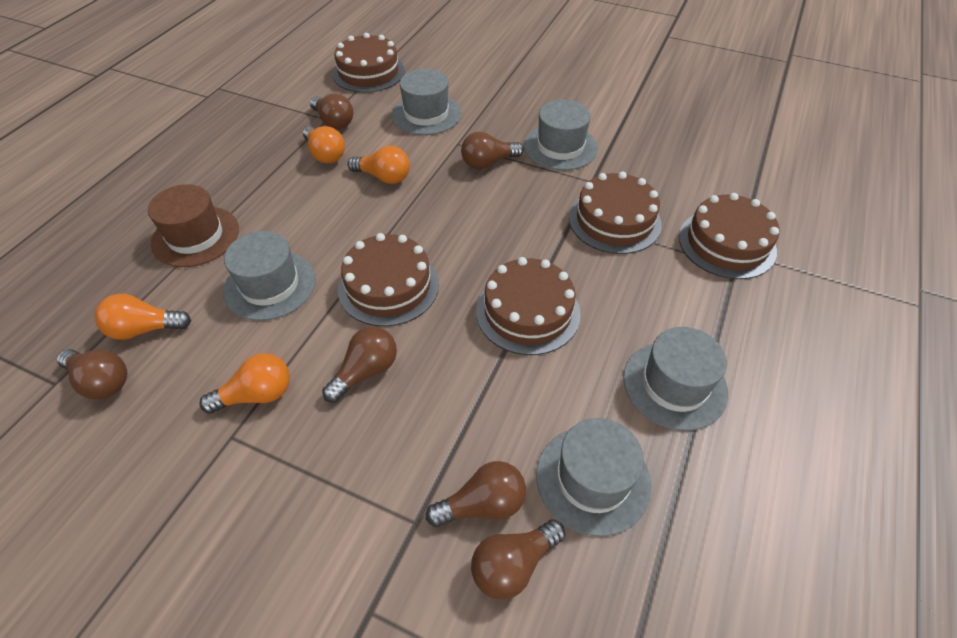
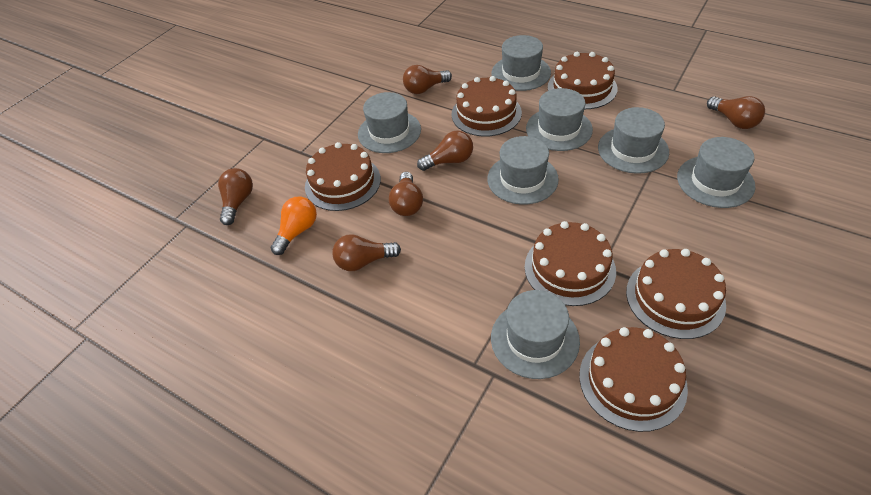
brown cake: [332,33,405,93] [338,233,439,327] [476,257,581,355] [569,171,662,254] [679,193,779,279] = 5 -> [305,142,381,211] [452,76,522,137] [525,221,616,306] [548,52,617,109] [579,327,688,432] [626,249,726,339] = 6
brown hat: [148,184,239,267] = 1 -> none = 0
grey hat: [223,231,316,321] [392,69,461,135] [524,100,598,170] [536,418,651,536] [623,327,728,431] = 5 -> [358,92,421,153] [487,136,559,205] [491,35,551,91] [491,290,580,379] [526,88,593,151] [598,107,669,174] [677,137,756,208] = 7
orange light bulb: [94,294,191,340] [199,353,290,414] [303,126,345,163] [348,146,410,184] = 4 -> [271,196,317,255] = 1

